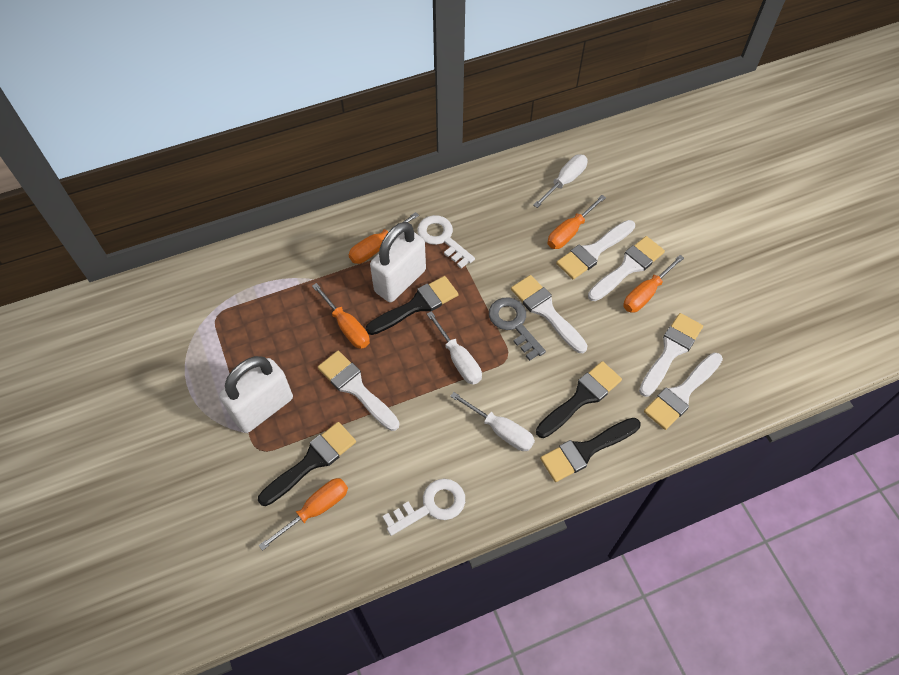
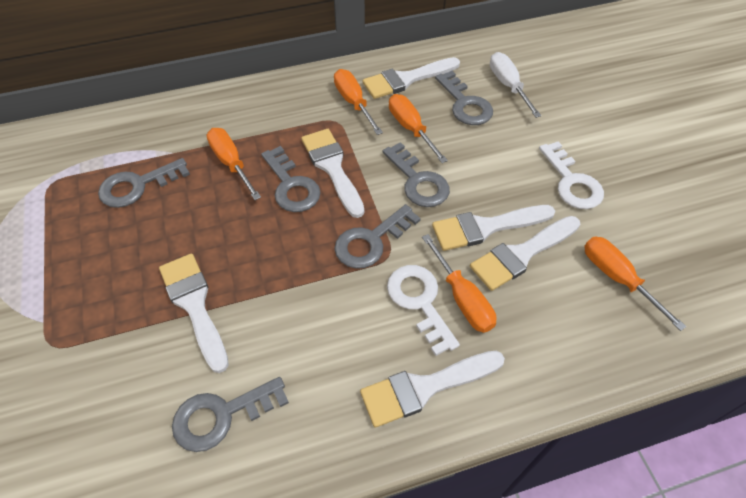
black brush: [258,422,356,506] [366,276,458,335] [536,361,622,438] [540,418,641,482] = 4 -> none = 0
grey key: [489,297,546,361] = 1 -> [98,158,190,208] [172,377,289,452] [261,146,321,212] [335,204,421,269] [383,142,450,207] [435,71,493,125] = 6
white padlock: [219,356,293,433] [370,222,426,302] = 2 -> none = 0
white screwdriver: [427,311,482,384] [450,392,535,451] [533,154,588,208] = 3 -> [490,52,541,118] = 1

